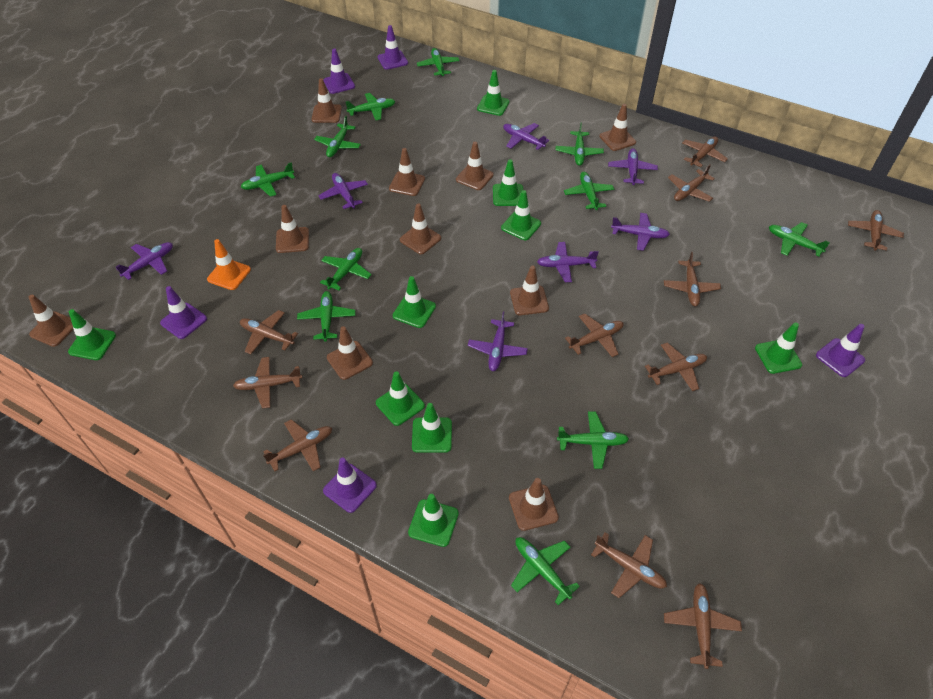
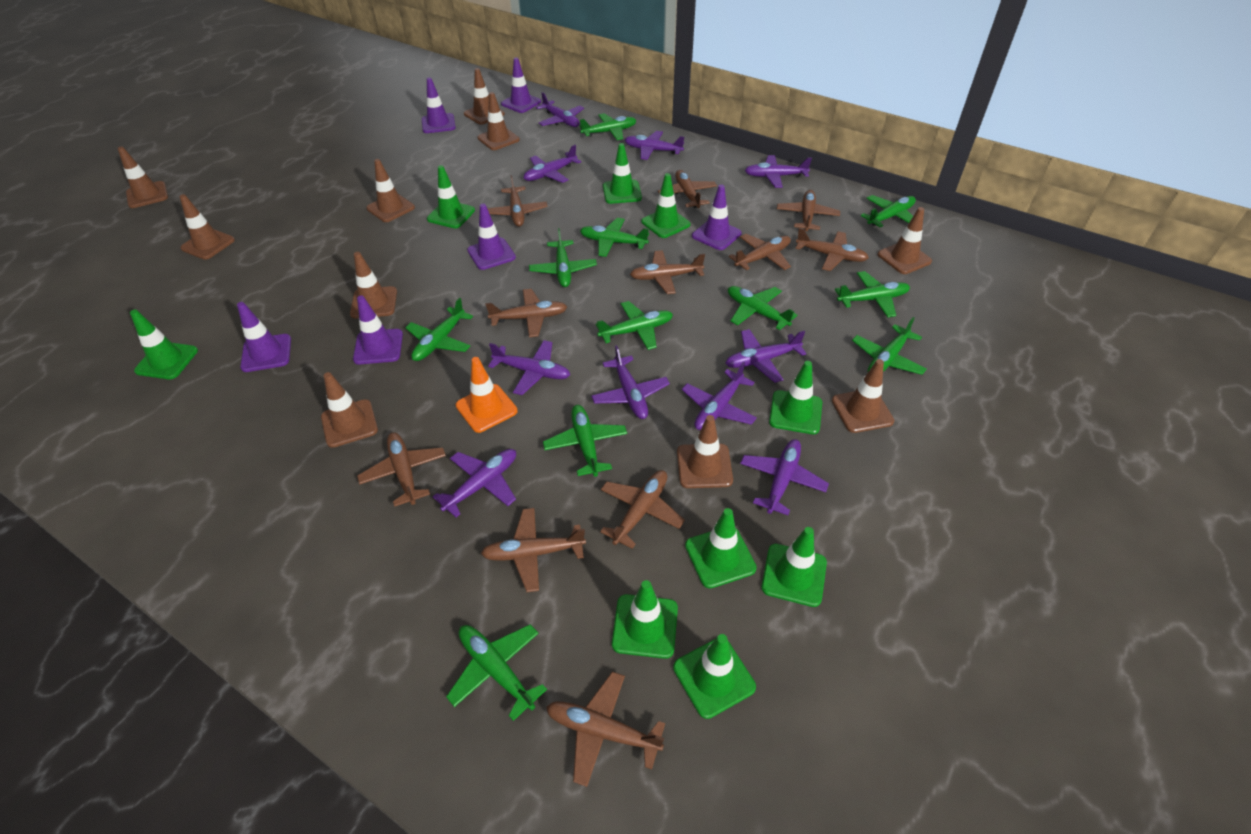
purple plane: [116,242,173,280] [318,173,368,209] [468,311,528,371] [503,123,549,150] [537,242,599,282] [608,148,658,185] [611,213,670,251] = 7 -> [433,449,516,517] [488,340,570,395] [524,145,581,183] [536,92,584,127] [591,345,670,419] [625,131,684,160] [682,362,757,430] [725,329,806,383] [740,439,829,515] [745,155,812,188] = 10
purple traffic cone: [160,286,207,339] [323,48,355,94] [323,458,377,513] [377,25,408,70] [816,324,865,377] = 5 -> [237,302,291,372] [353,295,403,365] [422,77,456,133] [467,204,516,270] [501,57,541,113] [692,185,742,250] = 6

